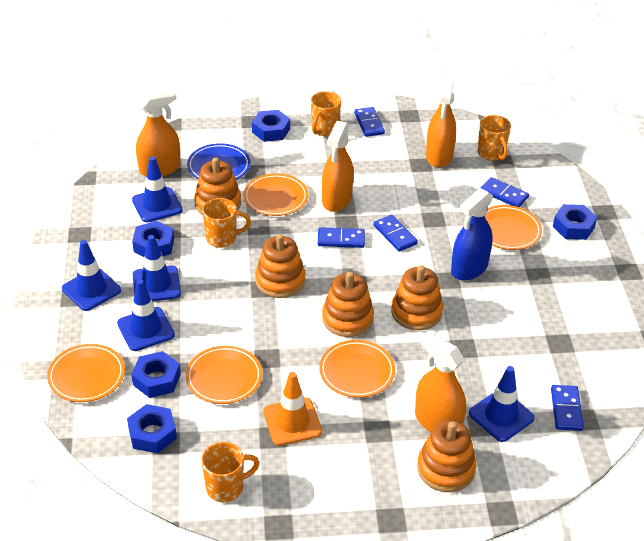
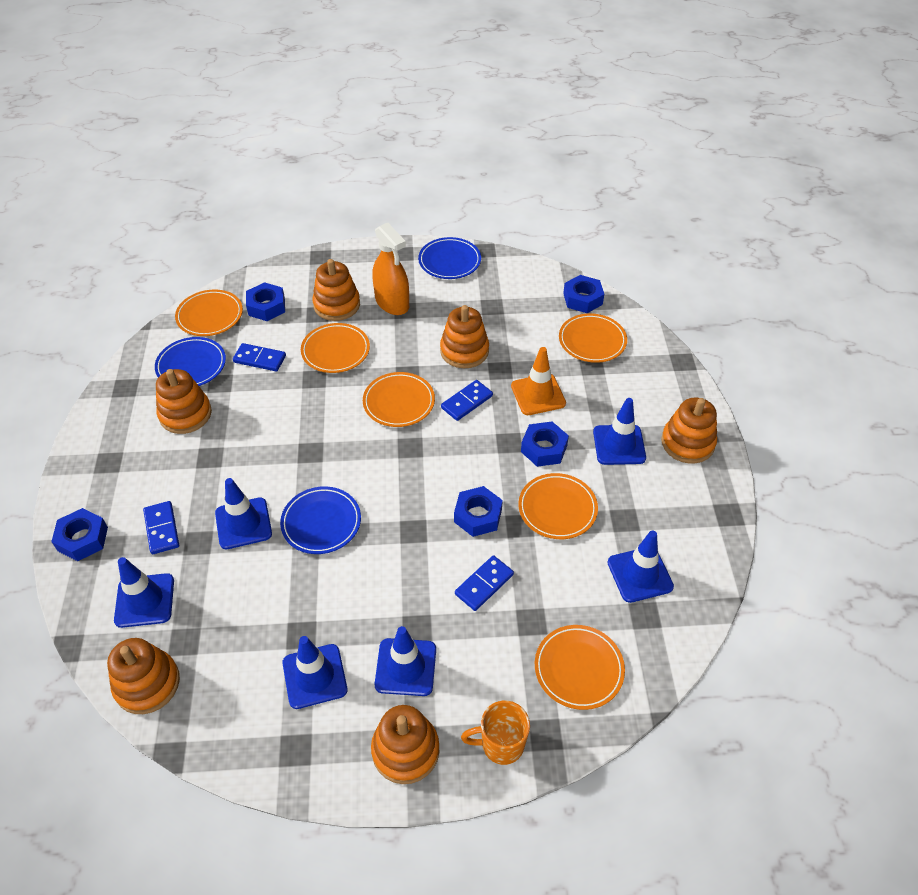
blue domino: [318,227,365,248] [354,107,385,137] [374,215,418,252] [481,177,529,207] [551,385,584,431] = 5 -> [143,501,179,554] [233,343,286,371] [441,380,493,421] [455,555,514,611] = 4
blue plate: [187,143,250,180] = 1 -> [155,337,226,386] [280,486,361,554] [418,237,481,279] = 3
blue spray bottle: [451,188,494,281] = 1 -> none = 0
blue traffic cone: [62,240,121,311] [117,279,175,351] [132,156,183,222] [133,235,181,301] [469,366,535,442] = 5 -> [114,557,174,628] [215,478,272,549] [282,636,347,709] [375,626,436,696] [593,398,646,465] [607,530,674,603] = 6
orange mug: [201,442,260,502] [202,198,251,248] [311,91,341,136] [478,115,511,161] = 4 -> [461,700,530,765] = 1
orange plate: [47,344,125,402] [186,346,262,404] [243,173,309,216] [319,340,395,398] [485,205,542,250] = 5 -> [175,289,243,336] [301,323,370,373] [363,372,435,427] [518,473,598,539] [535,625,625,710] [559,313,627,363] = 6
orange spray bottle: [136,89,180,177] [322,121,354,212] [415,332,466,432] [426,79,456,168] = 4 -> [373,223,409,315] = 1
orange stacking toy: [194,157,241,215] [255,234,306,298] [322,271,374,337] [391,265,443,331] [417,420,476,492] = 5 -> [107,638,180,714] [156,369,212,434] [312,259,360,321] [371,705,439,784] [440,305,489,368] [661,397,717,464] = 6

